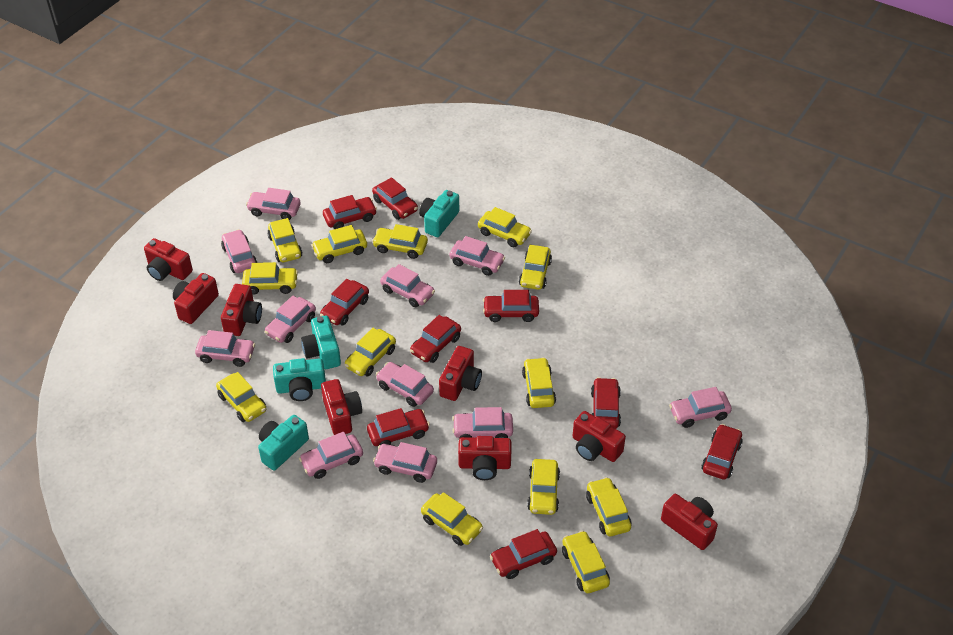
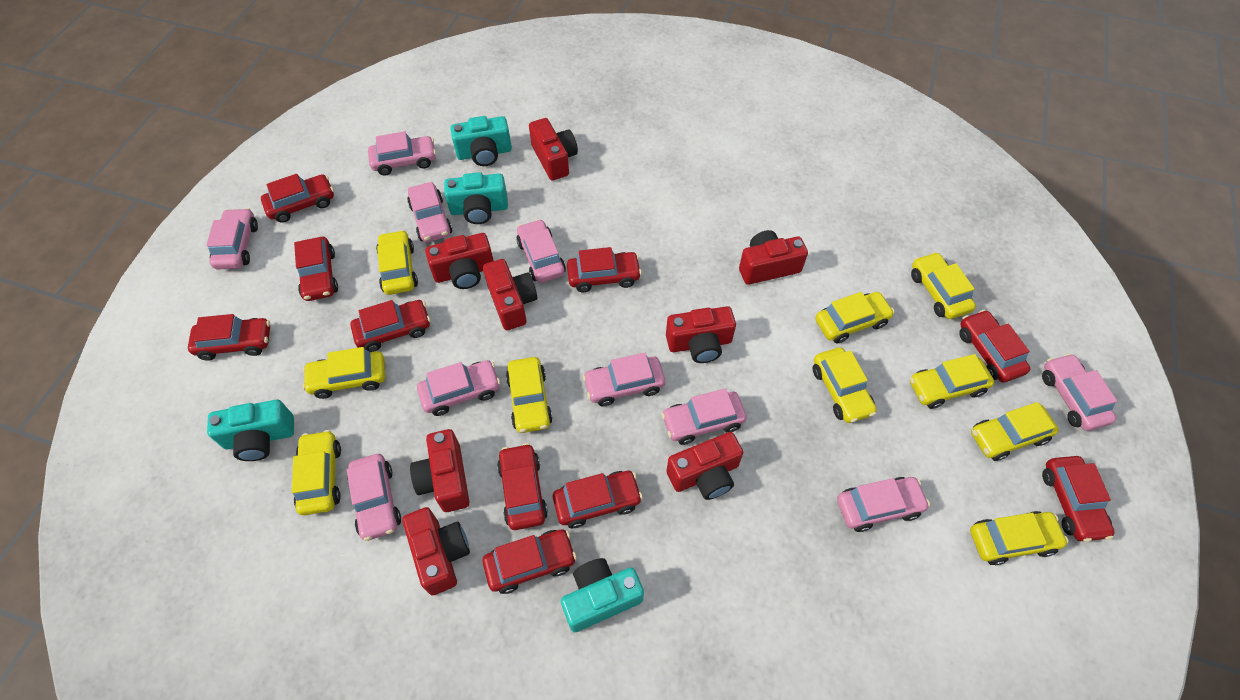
pink car: [195,330,255,367] [221,229,257,273] [246,188,301,220] [264,296,316,343] [299,432,363,479] [373,442,437,483] [376,362,434,407] [380,264,435,307] [449,236,505,276] [452,407,513,439] [669,387,732,428] = 11 -> [206,208,258,270] [347,454,401,541] [368,131,436,176] [407,182,452,242] [417,360,500,416] [516,219,566,283] [583,353,665,407] [661,388,747,445] [837,477,930,532] [1042,353,1117,431] = 10
red car: [320,279,369,325] [323,195,377,229] [367,408,430,446] [372,177,418,220] [410,315,461,363] [483,290,539,322] [490,529,557,579] [591,377,621,429] [701,424,743,480] = 9 -> [188,314,270,361] [261,174,334,223] [294,237,338,301] [350,300,430,352] [483,529,577,594] [497,443,548,530] [553,471,643,528] [567,247,642,292] [959,310,1030,383] [1042,456,1115,542] = 10
yellow car: [216,372,266,422] [242,262,298,295] [267,218,303,262] [311,225,367,263] [344,328,396,376] [372,224,428,259] [421,492,483,546] [478,207,532,247] [519,245,552,290] [522,357,556,408] [527,459,560,515] [562,530,610,593] [586,477,631,536] = 13 -> [292,430,341,515] [302,347,385,399] [376,230,418,295] [506,357,553,433] [813,348,877,423] [815,292,895,344] [910,354,994,409] [911,252,976,319] [970,511,1068,565] [971,402,1059,461] = 10

